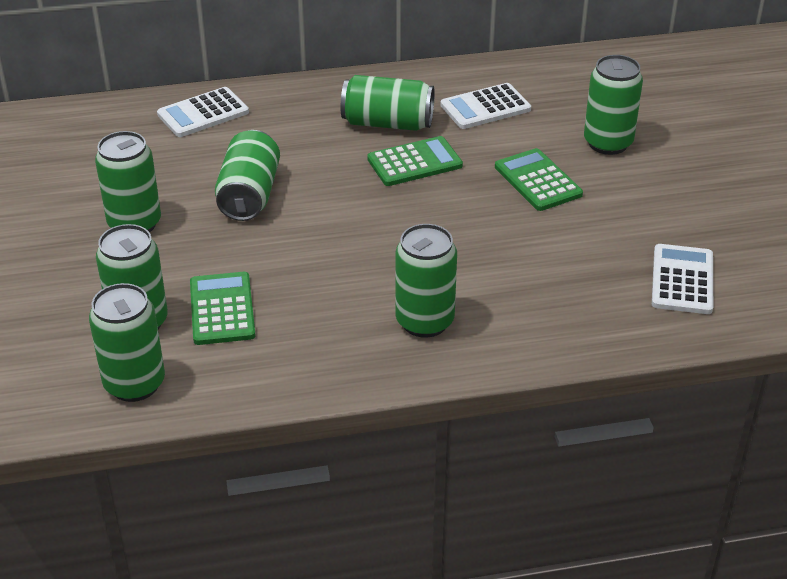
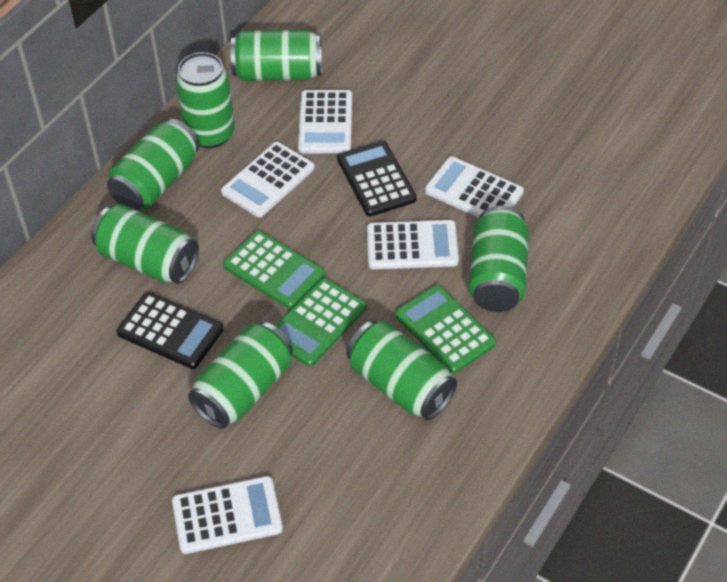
black calculator: none = 0 -> [117,292,224,369] [337,141,417,216] = 2
white calculator: [157,87,249,137] [440,83,531,129] [652,244,713,314] = 3 -> [172,476,283,554] [221,142,315,217] [298,90,352,153] [367,220,459,270] [425,156,524,218] = 5

